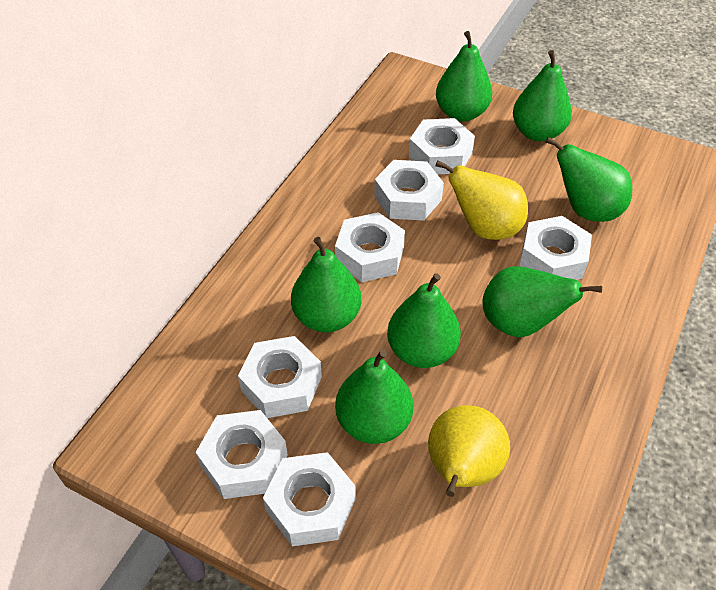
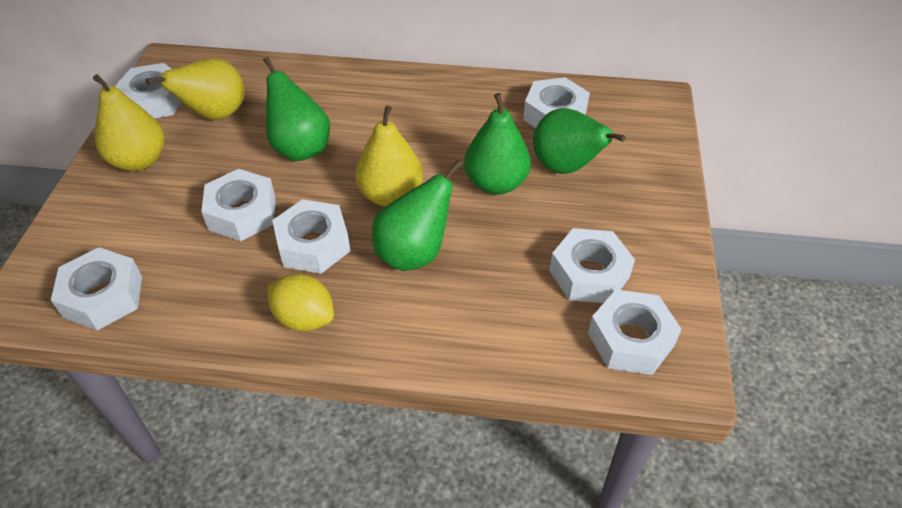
green pear: [291,237,361,333] [335,350,413,444] [387,273,461,368] [436,31,493,121] [482,266,602,337] [513,50,572,141] [545,137,632,222] = 7 -> [263,57,330,161] [372,160,462,271] [464,93,531,195] [533,108,626,174] = 4
yellow lemon: none = 0 -> [267,274,334,332] = 1
yellow pear: [428,405,510,497] [435,160,528,240] = 2 -> [93,74,165,171] [145,58,245,120] [355,105,423,207] = 3

